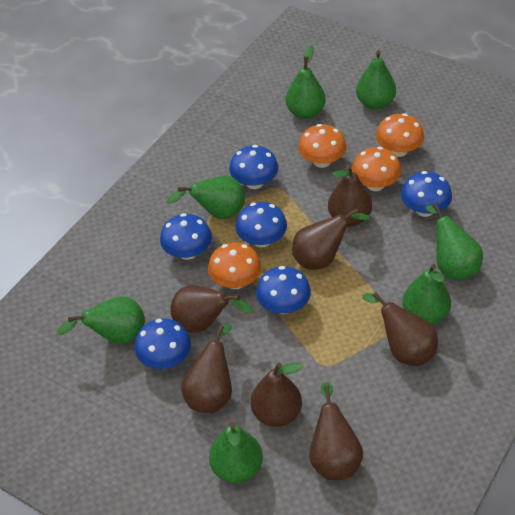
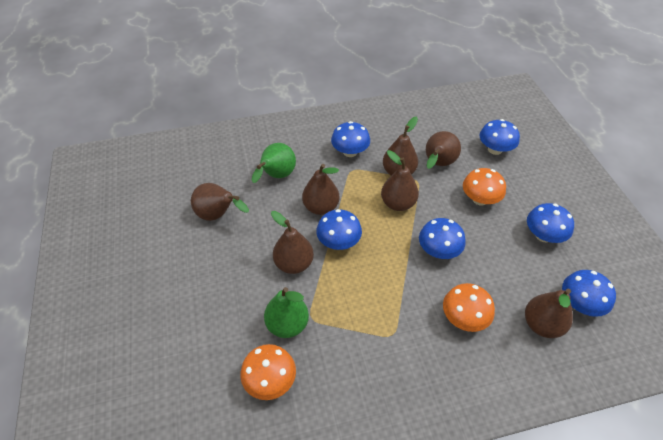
green pear: [57,296,145,345] [167,175,245,219] [209,423,263,483] [286,45,326,119] [356,50,396,109] [402,264,451,325] [425,204,483,281] = 7 -> [252,143,296,183] [264,287,309,338] = 2
orange mushroom: [208,242,261,289] [298,124,346,168] [351,147,401,191] [376,113,424,157] = 4 -> [240,344,296,400] [443,283,495,332] [463,168,506,205] = 3

